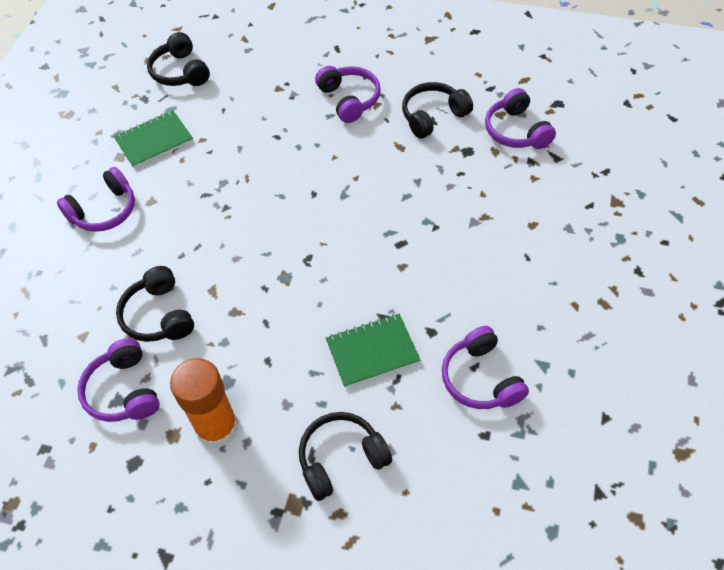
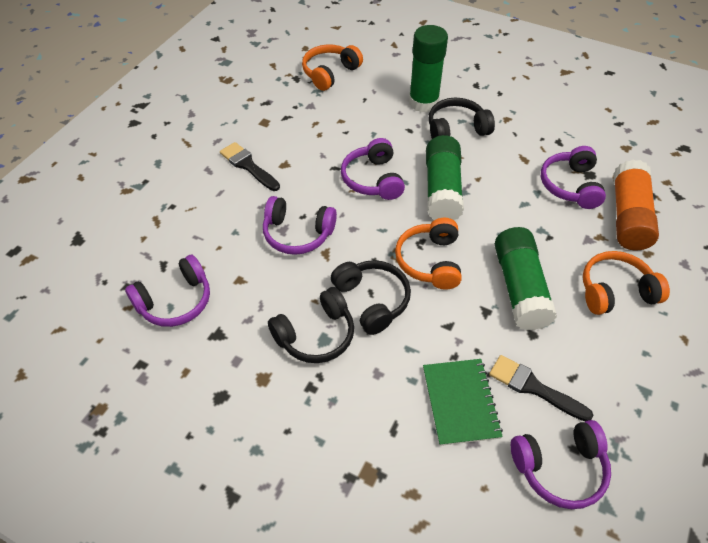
black brush: none = 0 -> [220,142,280,191] [489,355,593,421] = 2
black headphones: [116,266,194,342] [147,32,210,86] [299,412,392,501] [402,82,473,139] = 4 -> [268,287,354,363] [331,260,411,335] [428,98,495,139] = 3
green glue stick: none = 0 -> [409,25,448,113] [426,135,464,220] [495,227,557,331] = 3
green notebook: [114,110,193,168] [326,314,420,388] = 2 -> [423,359,503,446] = 1
orange headphones: none = 0 -> [302,44,363,91] [395,218,462,290] [583,251,670,315] = 3

